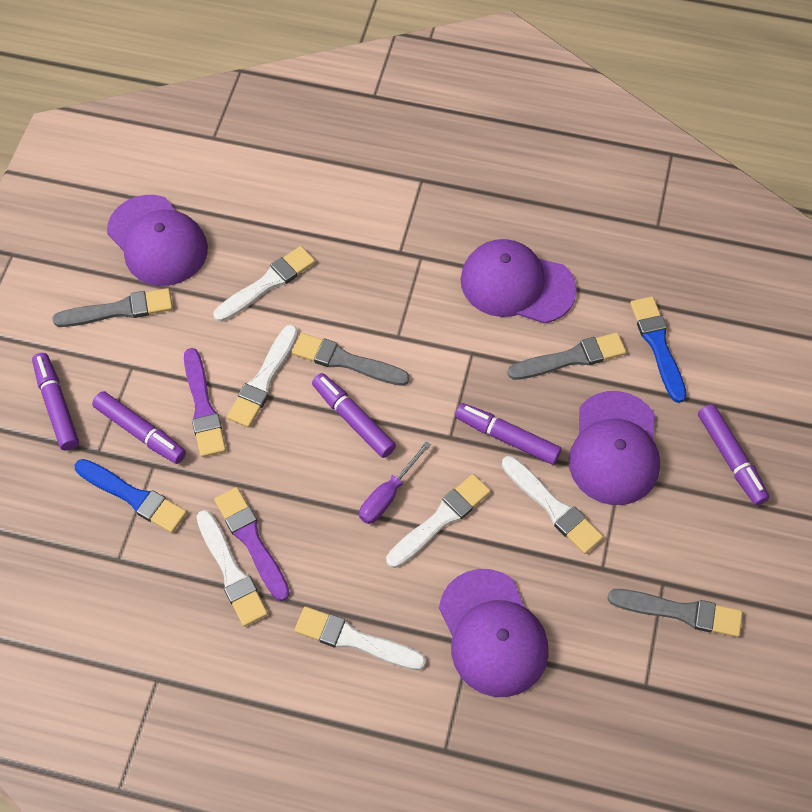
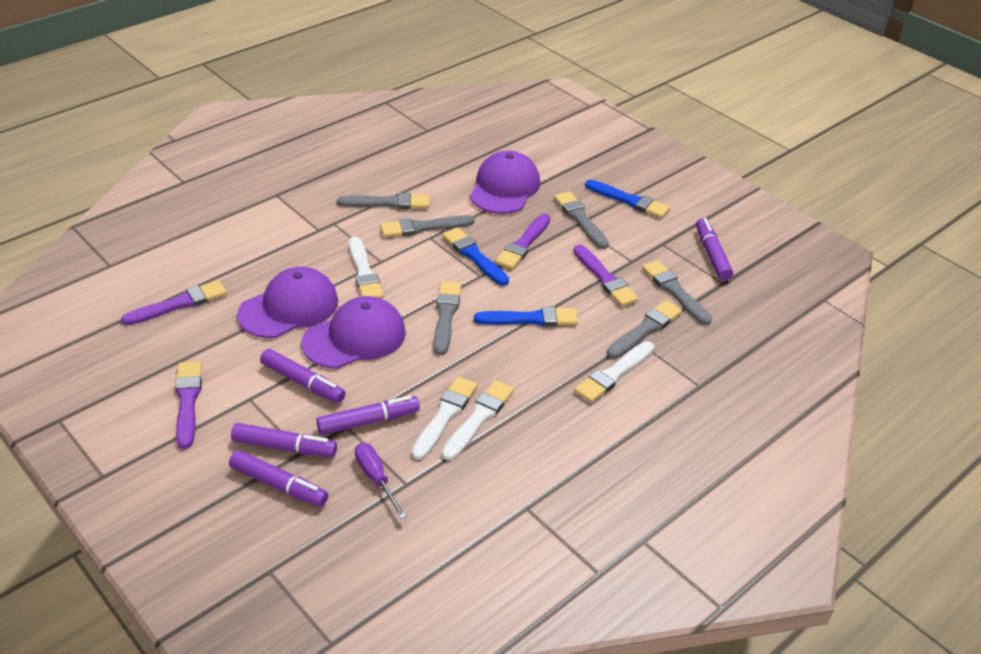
blue brush: [75,459,187,533] [630,296,687,403] = 2 -> [442,227,509,286] [474,307,578,326] [585,180,670,218] = 3
grey brush: [52,288,173,327] [292,333,410,386] [507,332,626,380] [607,589,743,637] = 4 -> [337,193,430,209] [380,215,474,237] [434,281,461,355] [554,191,609,249] [607,300,682,359] [642,260,712,325] = 6
purple brush: [184,348,226,457] [214,487,290,601] = 2 -> [121,280,227,325] [175,361,202,449] [495,214,550,269] [573,245,639,306] = 4
purple cap: [107,195,208,286] [439,569,549,697] [461,239,577,324] [569,391,660,505] = 4 -> [237,267,338,338] [302,296,406,369] [470,151,540,214] = 3
white brush: [197,510,268,627] [213,246,315,322] [227,325,298,428] [295,607,426,670] [386,474,491,568] [502,456,603,554] = 6 -> [349,236,384,299] [412,377,478,460] [442,380,514,461] [574,341,654,403] = 4

